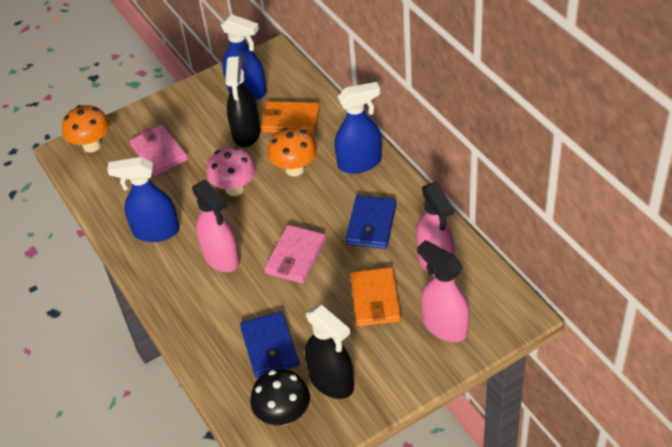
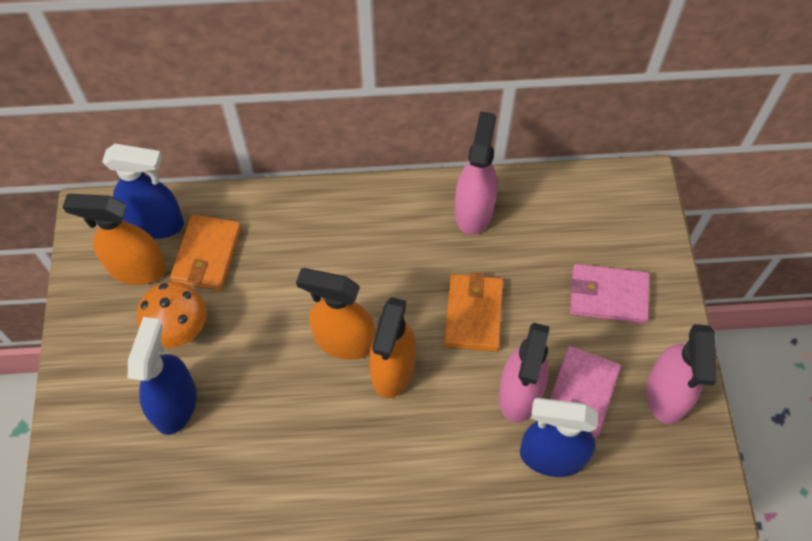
black mushroom: [250,369,310,426] = 1 -> none = 0
black spray bottle: [225,57,260,147] [305,305,354,399] = 2 -> none = 0
blue wallet: [240,311,299,378] [346,196,396,249] = 2 -> none = 0
orange mushroom: [62,105,110,152] [268,127,317,176] = 2 -> [137,282,207,348] = 1
orange spray bottle: none = 0 -> [63,194,167,285] [296,268,375,360] [369,297,416,398] = 3
pink mushroom: [206,147,256,196] = 1 -> none = 0

